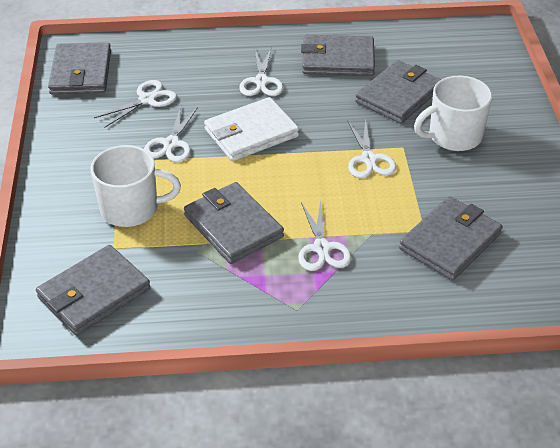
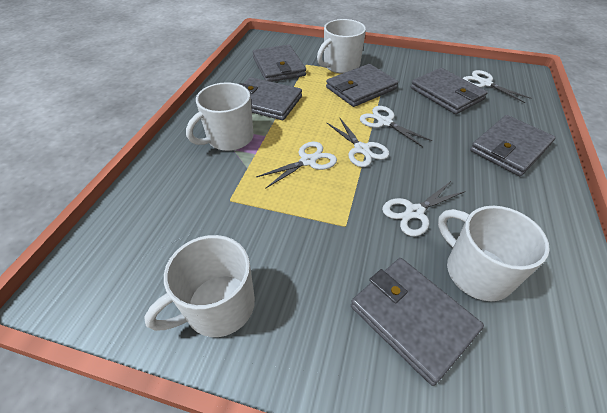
white mug: [91,145,181,227] [414,76,492,151] = 2 -> [144,235,255,337] [186,82,254,151] [317,19,366,74] [438,206,550,301] = 4
white wallet: [204,97,299,161] = 1 -> none = 0

